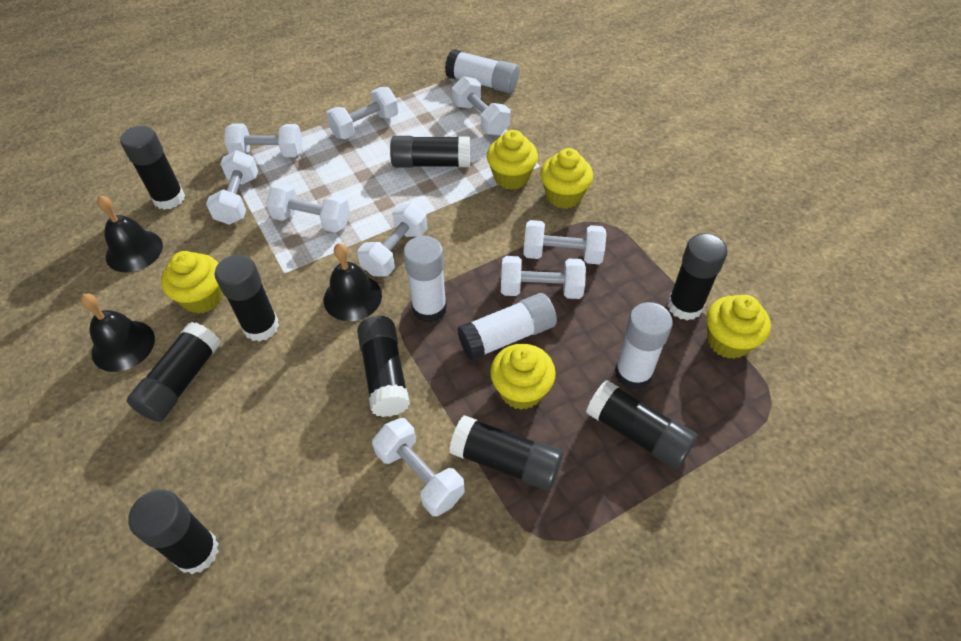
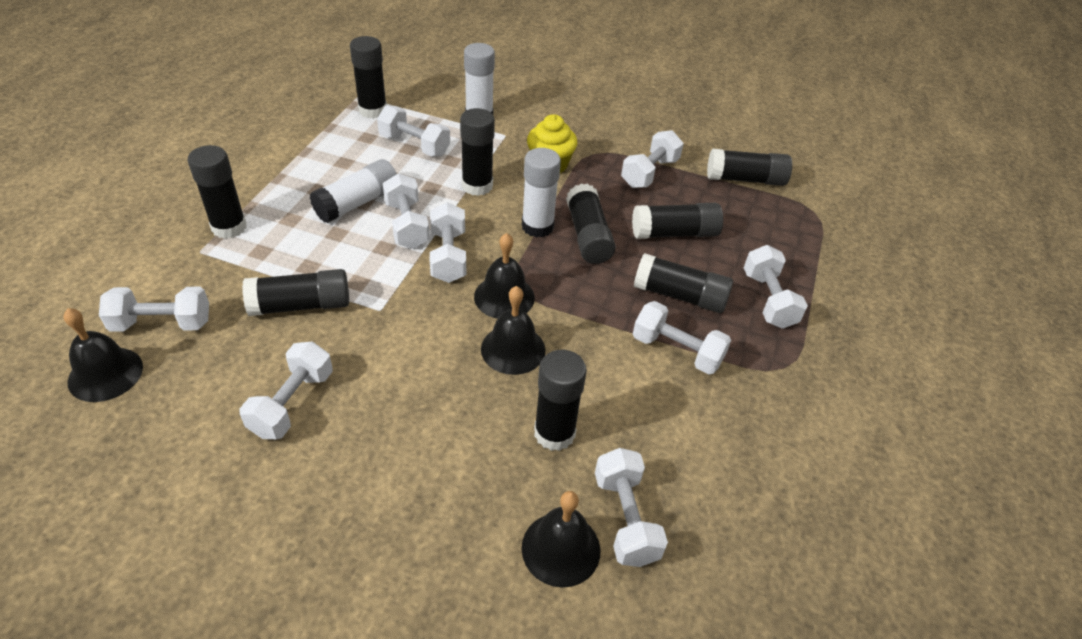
black bell: [80,294,155,372] [97,195,163,272] [324,243,382,321] = 3 -> [63,308,143,402] [474,233,535,319] [481,286,545,375] [522,491,601,588] = 4
white glue stick: [403,236,447,323] [445,49,519,93] [457,293,557,361] [615,302,673,390] = 4 -> [310,159,397,223] [464,43,495,114] [522,148,561,238] = 3
yellow cupcake: [161,251,223,314] [487,130,538,190] [490,344,556,410] [540,148,593,209] [707,295,771,359] = 5 -> [527,114,577,173] = 1

